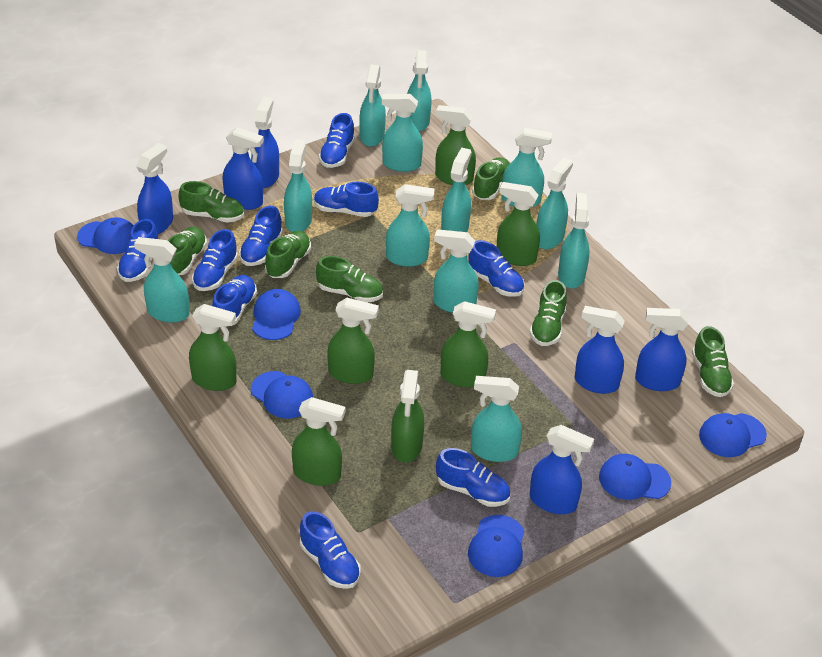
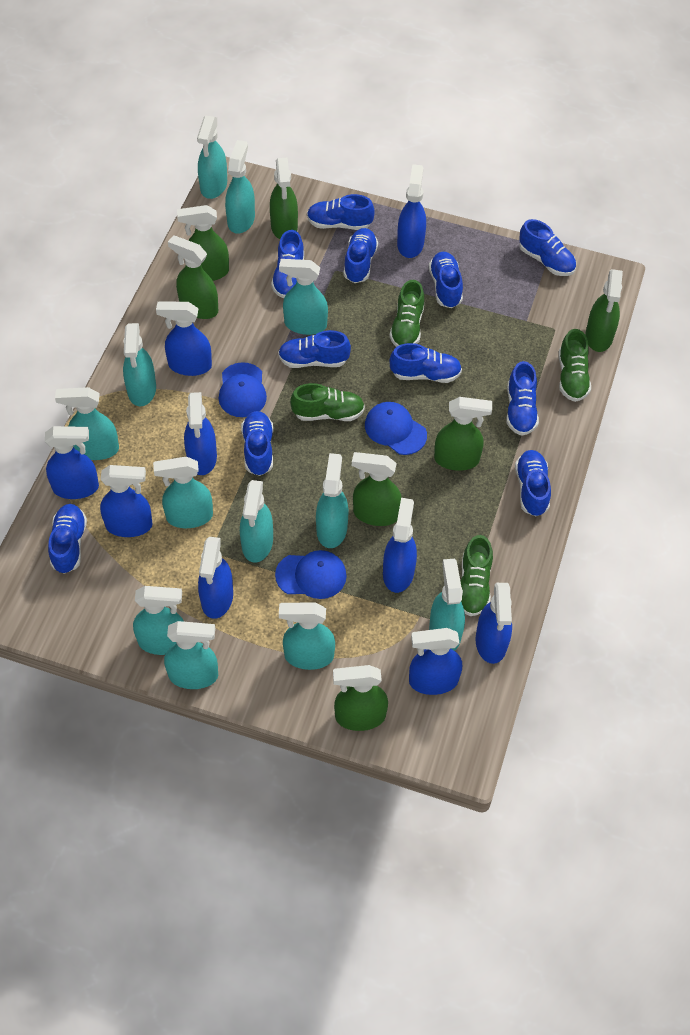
blue cap: [77,217,134,254] [251,371,313,419] [252,289,301,340] [468,515,524,577] [599,454,671,500] [699,413,767,457] = 6 -> [219,362,267,417] [275,550,347,599] [365,402,427,455] = 3
blue shoe: [117,219,158,282] [192,229,238,291] [212,275,257,325] [239,206,283,266] [300,511,361,589] [314,182,379,217] [319,113,355,168] [436,448,510,507] [469,240,524,297] = 9 -> [48,504,87,574] [241,411,273,476] [271,230,304,298] [278,330,351,368] [307,194,375,230] [344,228,378,283] [390,343,462,383] [429,252,463,308] [506,361,539,436] [515,450,551,516] [519,219,576,276] = 11
blue spray bottle: [136,143,173,234] [223,127,264,210] [251,97,279,188] [530,425,594,514] [575,306,625,394] [635,308,688,391] = 6 -> [45,426,99,499] [100,465,153,537] [156,302,212,376] [184,392,217,475] [198,537,233,619] [383,498,417,593] [397,164,426,258] [409,628,462,695] [476,583,512,664] = 9
green shoe: [168,227,207,275] [178,181,244,223] [265,231,311,278] [316,256,383,302] [472,157,510,200] [530,280,567,346] [692,326,734,397] = 7 -> [290,383,365,421] [389,280,424,347] [460,535,493,616] [559,329,591,402] = 4

